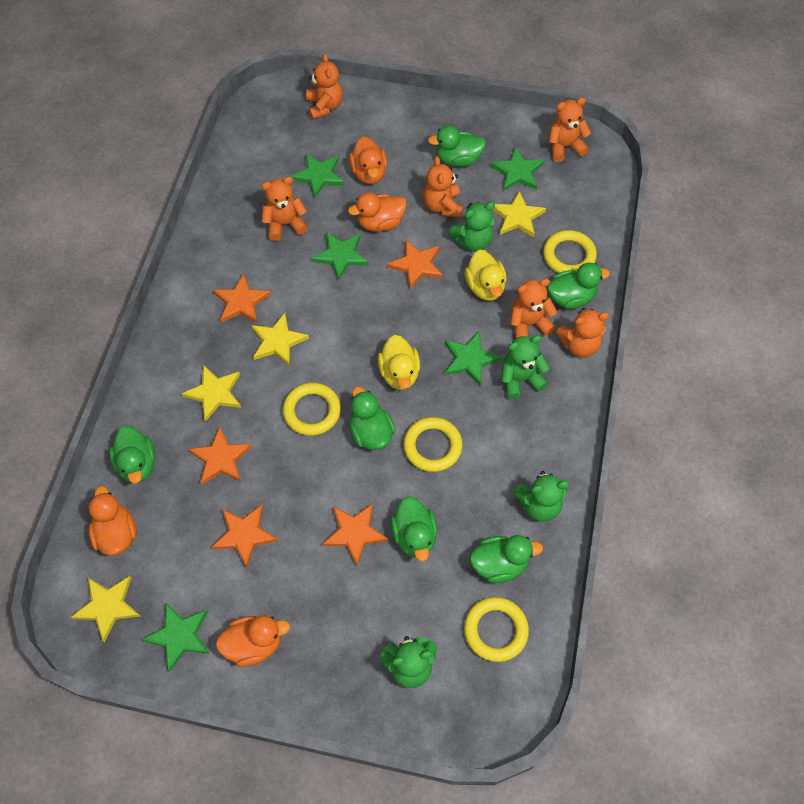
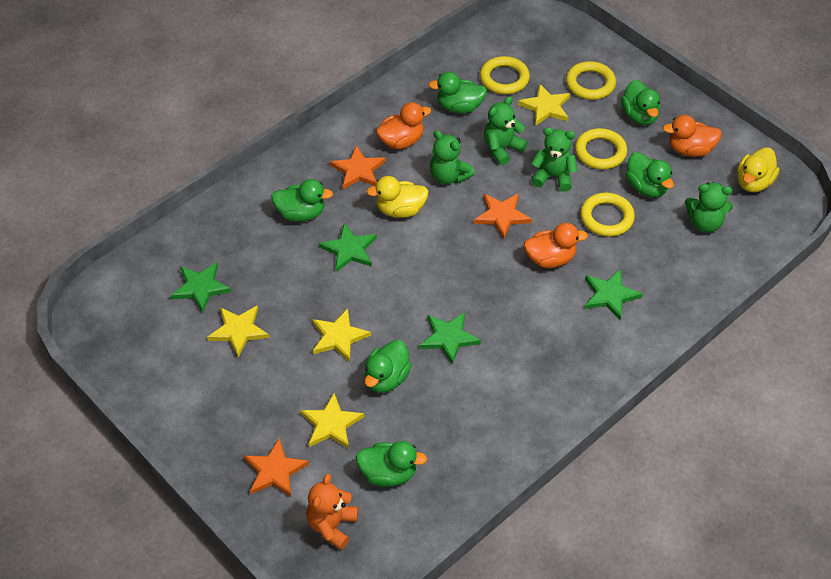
green star: [142,603,210,672] [290,153,344,199] [312,232,369,281] [445,331,502,386] [490,147,544,191] = 5 -> [170,262,231,313] [319,223,377,272] [419,312,481,365] [585,269,643,320] = 4
orange duck: [89,486,137,556] [216,615,290,667] [348,192,407,232] [349,136,387,184] = 4 -> [376,102,431,149] [524,223,588,268] [662,115,722,157] = 3
orange star: [188,427,252,485] [211,505,278,568] [213,273,271,323] [322,503,388,566] [387,239,443,289] = 5 -> [244,438,309,497] [330,145,386,189] [474,193,532,239] = 3
orange teddy bear: [261,177,308,241] [306,53,343,120] [423,156,463,218] [510,279,557,338] [549,97,591,162] [555,308,609,358] = 6 -> [307,474,358,550] = 1

